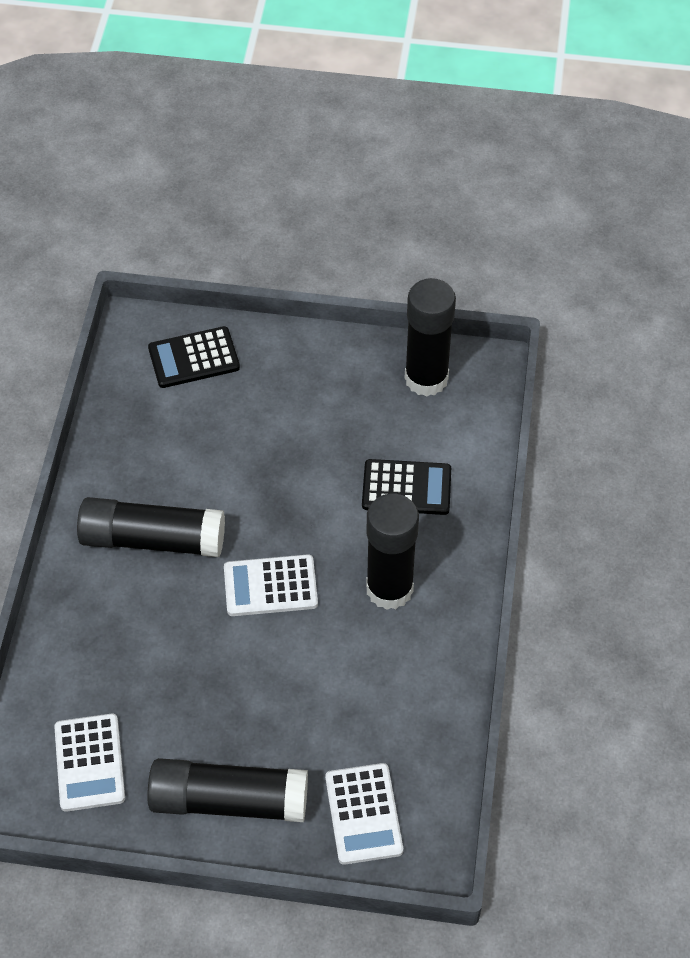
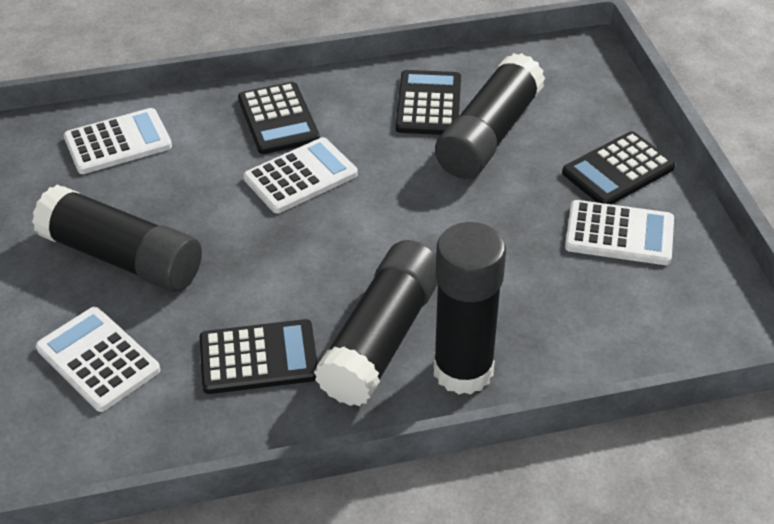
black calculator: [148,326,240,388] [362,459,451,515] = 2 -> [200,319,318,394] [238,82,320,154] [395,70,461,135] [562,131,675,204] = 4
white calculator: [54,713,125,812] [224,554,318,616] [325,763,403,865] = 3 -> [36,307,160,412] [64,108,172,174] [243,137,358,213] [565,200,674,265] = 4

